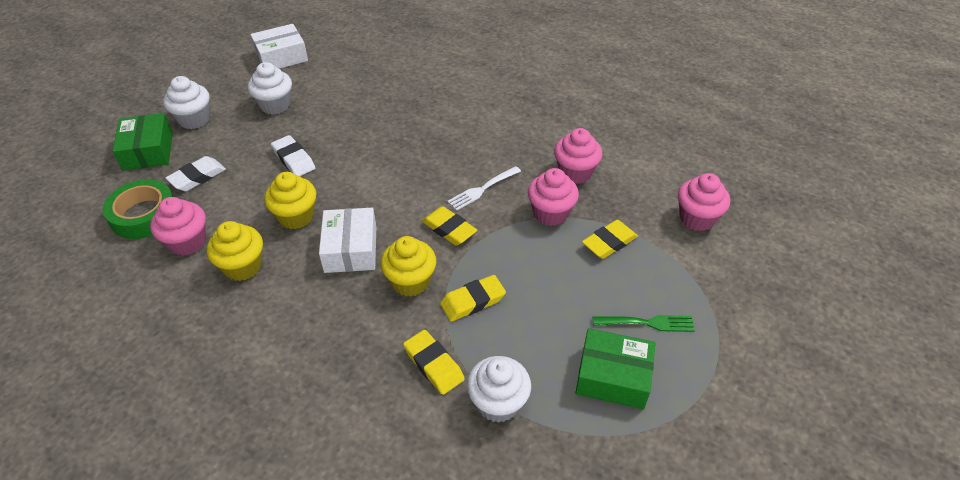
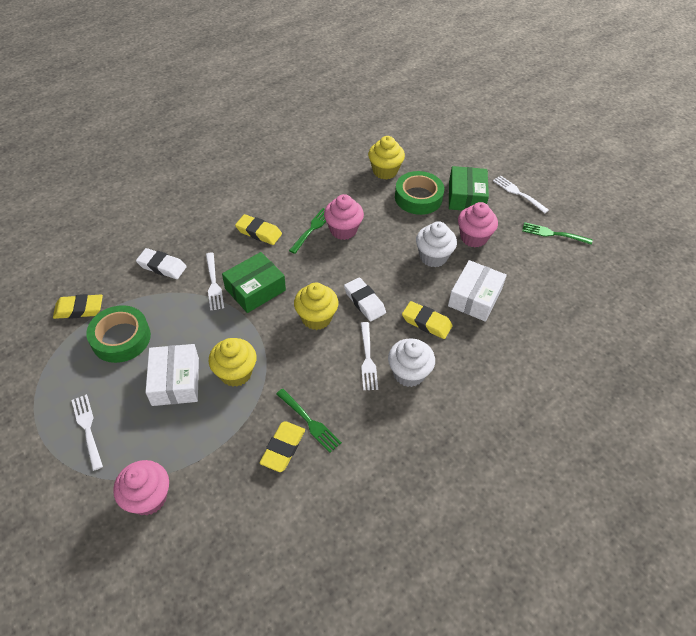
green fork: [592,315,695,332] = 1 -> [276,389,342,453] [289,208,326,254] [522,222,593,245] = 3
green tape: [103,179,173,239] = 1 -> [86,305,151,363] [395,171,444,215] = 2
pink cupcake: [150,197,206,256] [528,168,579,226] [554,128,602,184] [678,173,730,231] = 4 -> [113,460,169,515] [324,194,364,240] [458,202,498,248] = 3
white cupcake: [163,76,210,129] [248,62,292,115] [467,356,531,423] = 3 -> [388,338,435,387] [416,221,457,267] = 2
white fork: [447,166,521,211] = 1 -> [72,394,103,471] [206,252,224,311] [361,322,378,390] [493,175,549,213] = 4

